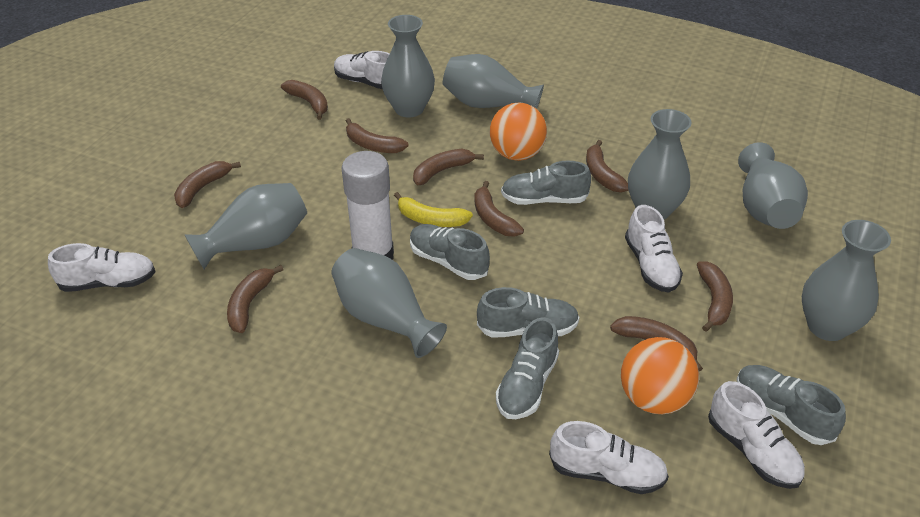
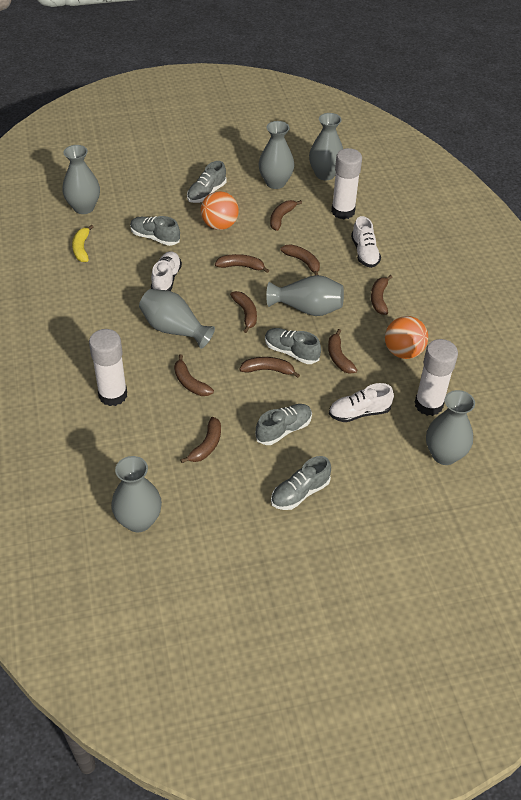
white glue stick: [341,151,394,260] = 1 -> [89,329,127,406] [331,148,362,219] [415,339,458,416] = 3
white shoe: [48,243,156,292] [334,51,390,89] [549,421,669,494] [625,205,683,292] [708,381,805,489] = 5 -> [151,251,182,291] [329,383,394,422] [351,216,381,268] = 3

